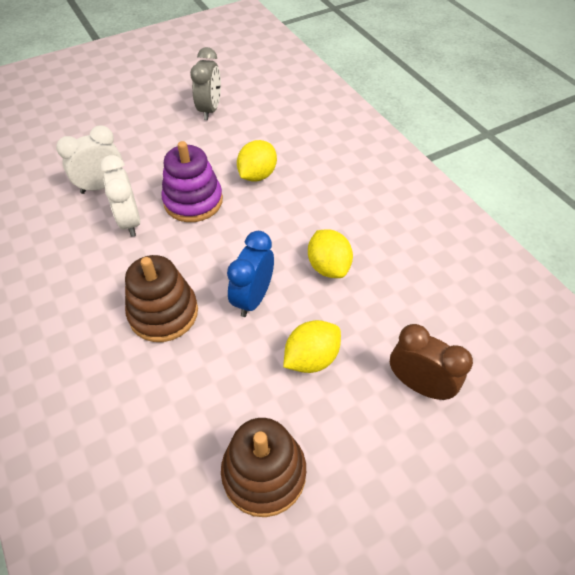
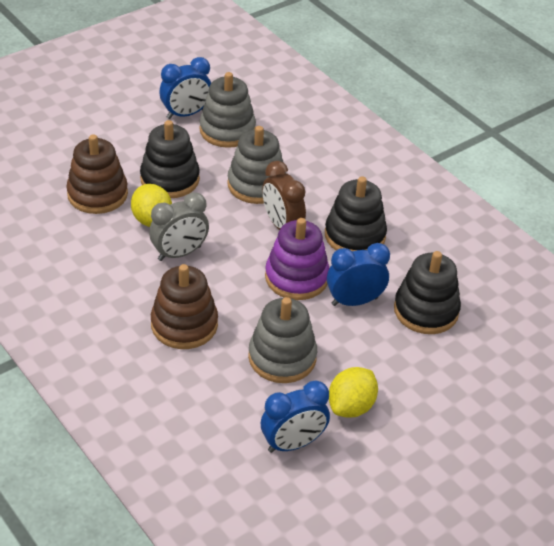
black stacking toy: none = 0 -> [140,120,200,198] [325,177,387,251] [394,251,461,334] = 3
blue clock: [227,231,274,317] = 1 -> [159,57,211,119] [261,380,330,453] [327,243,390,306] = 3
grey stacking toy: none = 0 -> [199,72,256,148] [227,126,286,204] [248,297,317,383] = 3
white clock: [56,126,123,194] [100,155,140,237] = 2 -> none = 0
yellow lemon: [237,140,277,181] [283,320,341,373] [308,229,353,278] = 3 -> [131,184,172,227] [329,367,378,418] = 2

